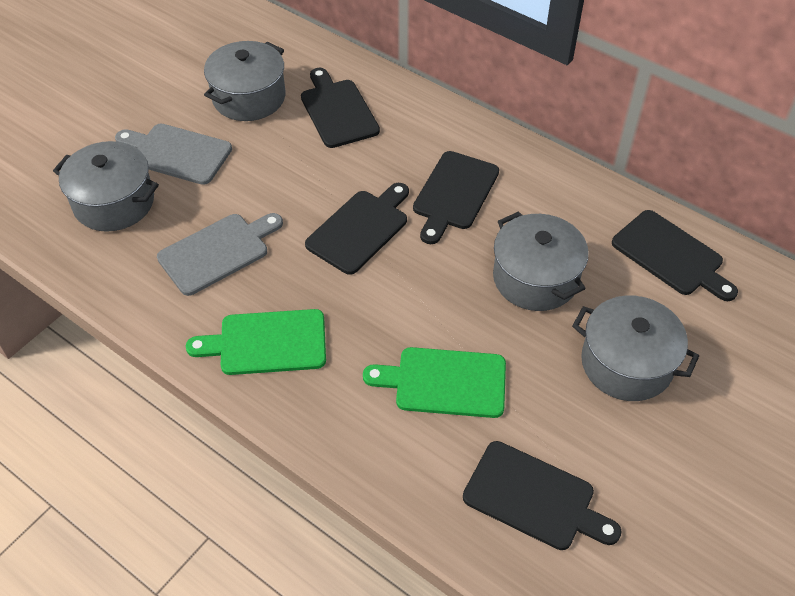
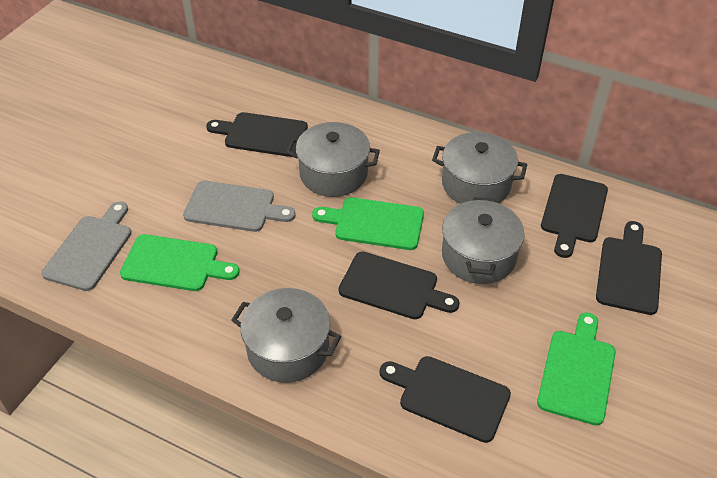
green cutting board: [186,309,326,375] [363,347,506,418] = 2 -> [120,234,240,291] [312,197,424,250] [537,312,616,426] = 3

